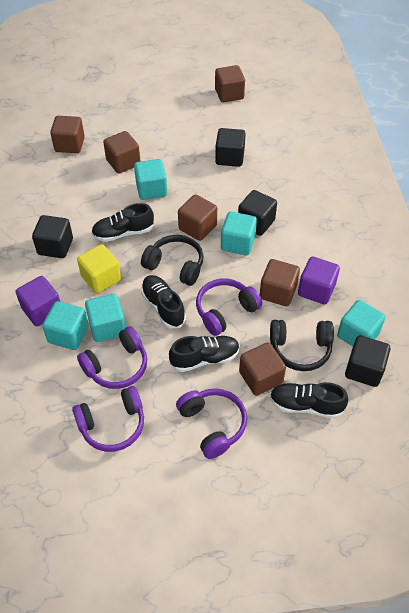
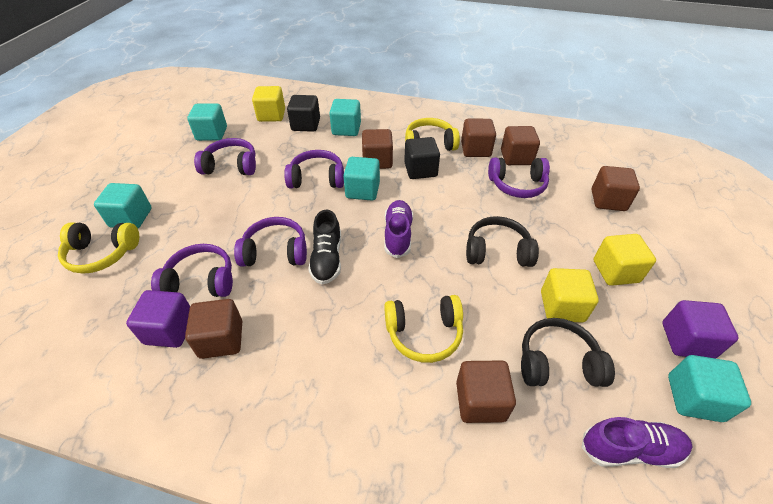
black cube: [32,215,73,258] [215,128,246,167] [238,190,277,236] [345,336,390,387] = 4 -> [287,95,320,132] [404,137,440,179] = 2
black shoe: [91,203,154,242] [141,275,186,329] [169,336,240,372] [270,382,348,418] = 4 -> [308,210,341,285] = 1
purple headphones: [72,386,144,452] [77,326,147,389] [176,388,247,459] [196,278,262,336] = 4 -> [151,244,233,297] [194,138,256,175] [234,217,307,267] [284,150,344,188] [488,157,550,198] = 5
purple shoe: none = 0 -> [384,200,413,258] [582,417,693,468] = 2
yellow cube: [77,244,121,293] = 1 -> [252,86,285,122] [541,268,599,323] [593,234,656,286] = 3
yellow headphones: none = 0 -> [58,222,139,274] [384,295,463,363] [405,118,460,151] = 3

